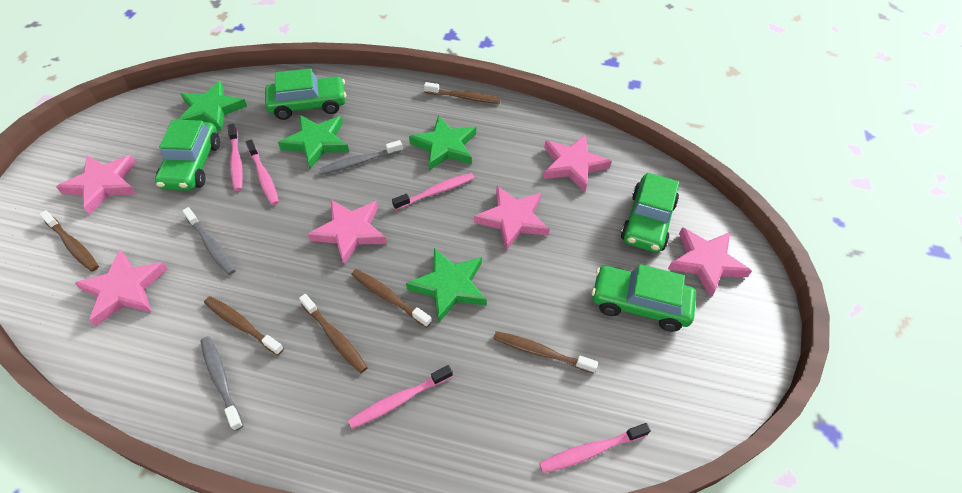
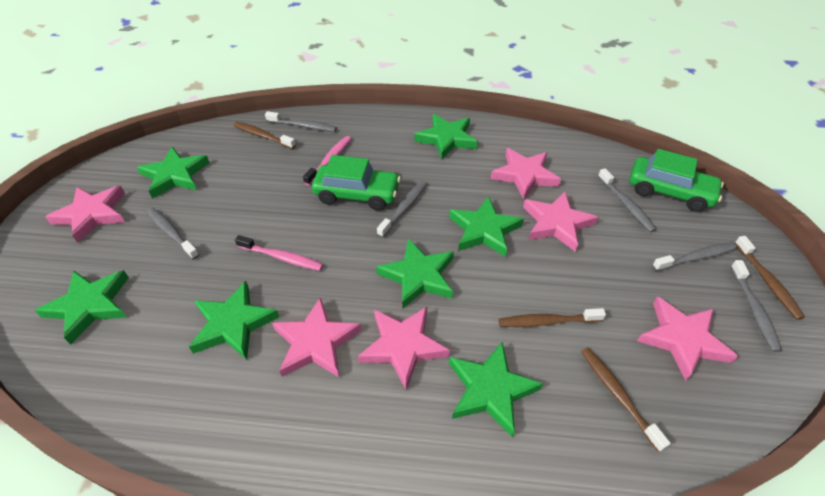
brown toothbrush: [39,210,99,272] [204,296,284,355] [299,294,368,373] [351,269,432,328] [424,82,501,104] [493,331,598,374] = 6 -> [233,122,296,149] [499,308,606,327] [581,347,671,452] [735,236,805,320] = 4
green car: [155,120,220,191] [265,68,346,120] [592,264,696,332] [621,173,679,253] = 4 -> [312,155,401,211] [629,149,724,212] = 2
green star: [178,81,247,132] [278,115,349,169] [406,248,487,323] [409,115,476,171] = 4 -> [35,270,129,345] [137,147,210,199] [189,281,279,360] [376,238,454,309] [414,114,478,159] [449,196,524,257] [449,342,543,438] = 7
grey toothbrush: [182,207,236,275] [201,336,243,431] [319,140,403,174] = 3 -> [147,208,199,260] [265,111,337,132] [377,181,427,238] [598,168,657,232] [652,242,737,271] [730,260,782,352] = 6
pink toothbrush: [228,124,243,191] [246,139,279,205] [348,365,453,429] [392,173,474,210] [539,423,651,473] = 5 -> [235,235,323,271] [303,136,351,185] = 2

